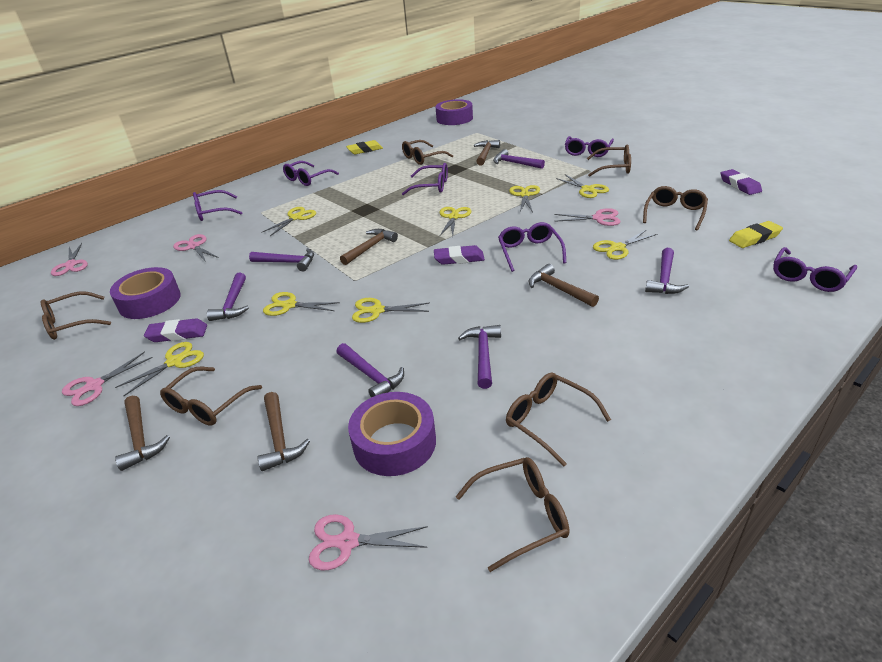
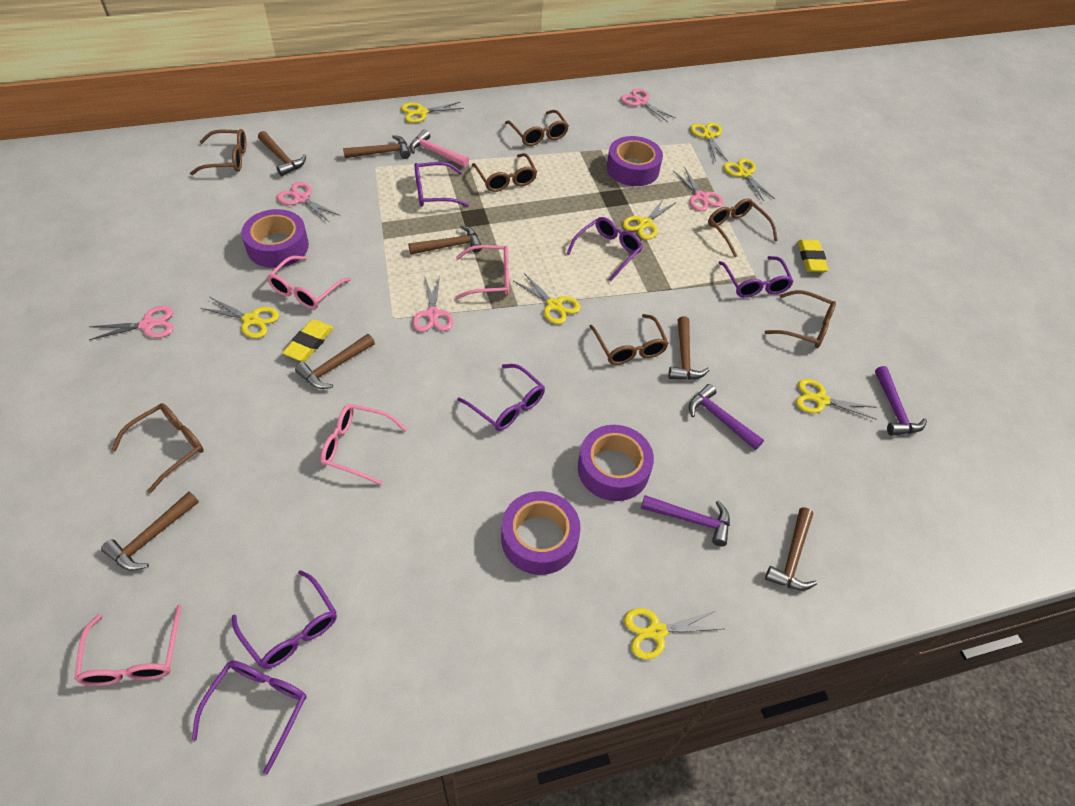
brown hammer: [115,396,170,471] [258,392,310,471] [340,229,398,265] [474,140,500,165] [529,264,599,307] = 5 -> [101,492,199,571] [258,131,306,176] [295,334,375,389] [343,135,410,159] [408,225,482,255] [669,316,710,380] [765,507,817,591] = 7
pink glasses: none = 0 -> [74,605,182,686] [267,256,351,309] [321,404,408,485] [455,245,509,299] = 4
pink hammer: none = 0 -> [409,130,469,167] = 1
purple eraser: [144,318,207,342] [434,245,485,265] [720,169,762,195] = 3 -> none = 0
purple hammer: [207,272,249,321] [249,248,314,271] [337,343,404,398] [458,325,501,389] [493,149,545,169] [645,248,689,294] = 6 -> [641,495,730,547] [689,384,764,450] [875,366,927,436] = 3
purple tape: [110,267,181,319] [348,392,436,476] [436,99,473,125] = 3 -> [241,209,309,268] [501,491,581,575] [578,425,654,501] [607,136,663,186] = 4

